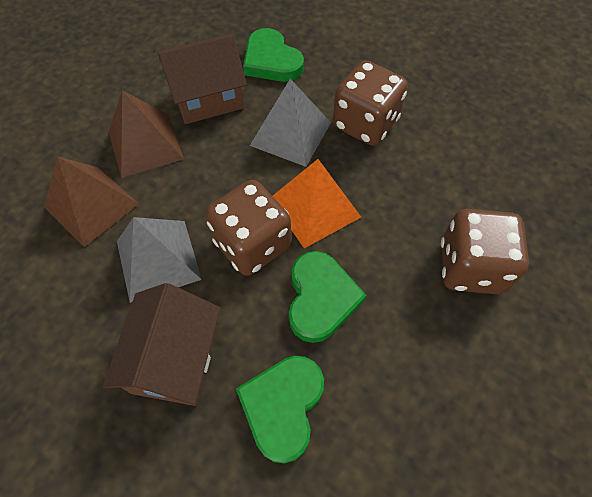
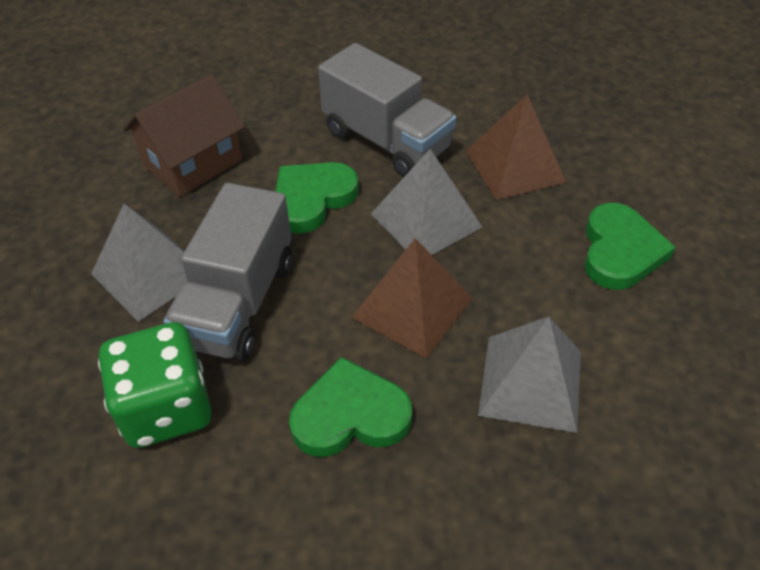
brown dice: [205,180,291,276] [333,60,408,146] [441,209,529,294] = 3 -> none = 0
brown house: [103,283,220,406] [158,34,247,124] = 2 -> [123,74,245,197] = 1
green dice: none = 0 -> [98,322,212,448] = 1
grey pyramid: [117,217,202,303] [250,79,331,167] = 2 -> [91,204,188,322] [371,149,482,255] [478,317,581,433] = 3
grey truck: none = 0 -> [163,183,292,362] [318,43,456,177] = 2
orange pyramid: [273,159,361,248] = 1 -> none = 0

